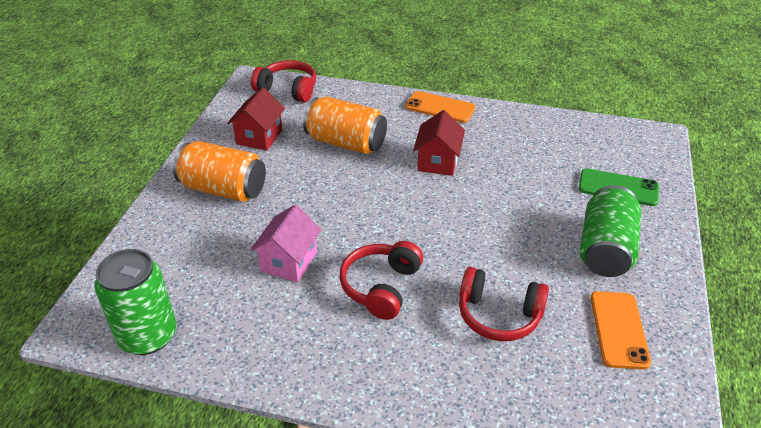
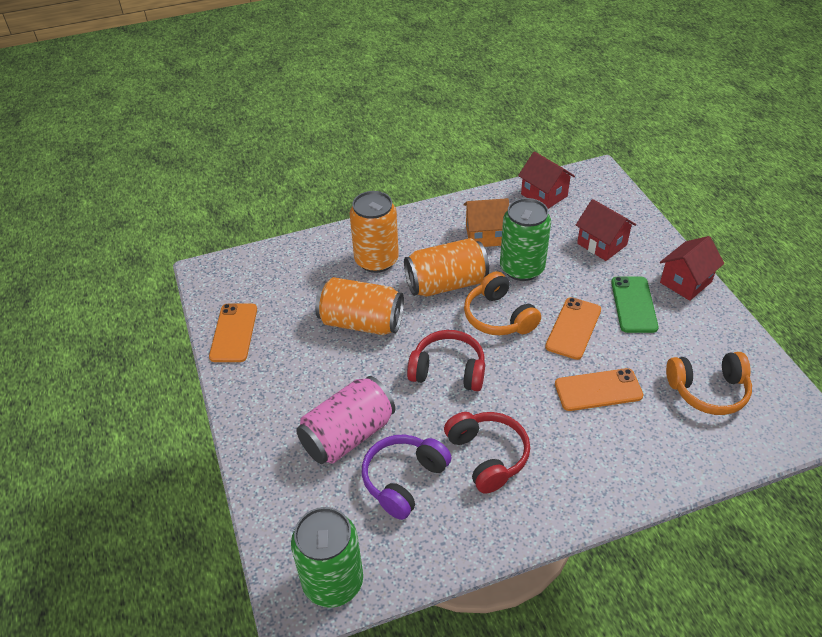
orange can: [173,141,266,202] [303,97,387,154] = 2 -> [315,277,404,335] [350,191,399,273] [404,238,489,297] = 3
orange headphones: none = 0 -> [464,271,541,335] [666,352,752,415] = 2
orange house: none = 0 -> [464,198,509,247] = 1
orange phone: [405,91,476,123] [591,291,651,370] = 2 -> [209,304,257,362] [545,297,601,360] [555,368,643,411] = 3
pink can: none = 0 -> [296,376,395,464] = 1
pink house: [250,205,322,282] = 1 -> none = 0
purple headphones: none = 0 -> [362,434,452,520] = 1
red headphones: [251,60,316,103] [340,241,423,320] [459,267,549,341] = 3 -> [407,330,485,391] [444,412,530,493] = 2
red house: [227,87,285,151] [413,110,465,176] = 2 -> [518,151,575,209] [576,199,636,261] [660,236,724,301] = 3

